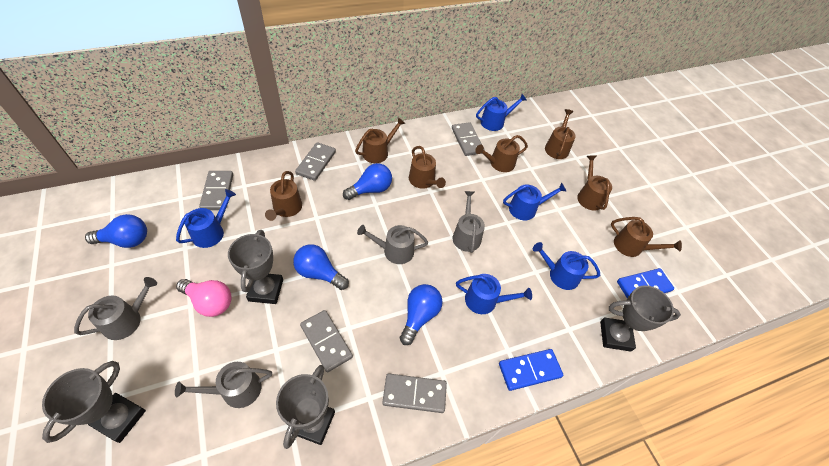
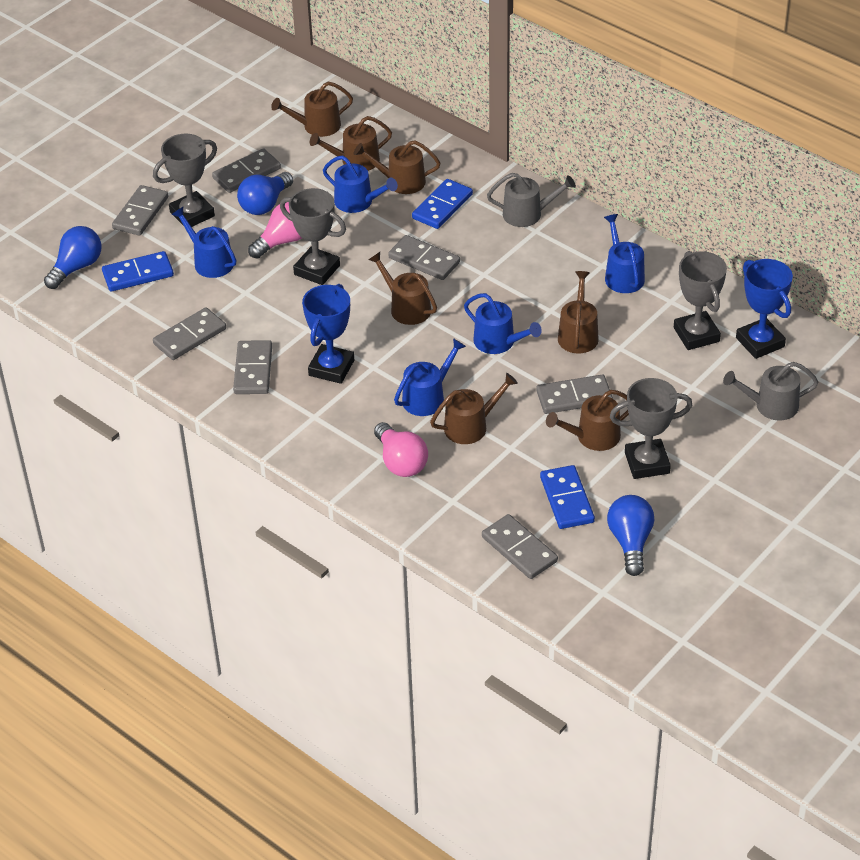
blue domino: [499,349,563,391] [617,268,674,298] = 2 -> [102,251,174,292] [412,179,473,229] [540,465,595,529] = 3
blue light bulb: [85,214,147,248] [293,244,349,290] [343,163,392,200] [400,284,443,345] = 4 -> [44,226,102,289] [237,172,293,215] [607,495,654,576] = 3
blue trophy: none = 0 -> [302,284,354,384] [736,259,793,359] = 2
grey domino: [199,171,233,210] [295,142,336,181] [300,310,353,372] [382,374,447,413] [452,122,485,156] = 5 -> [112,185,168,236] [153,307,226,360] [212,148,281,193] [233,340,272,394] [388,235,460,280] [482,514,558,579] [536,375,613,414] = 7
grey watering can: [74,277,157,340] [175,362,272,408] [357,225,428,264] [452,191,485,253] = 4 -> [487,173,576,227] [723,362,818,420] = 2
pink light bulb: [176,279,232,317] = 1 -> [248,202,302,259] [374,422,428,477] = 2

